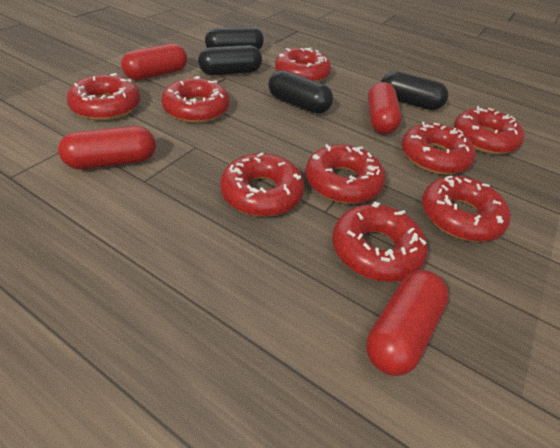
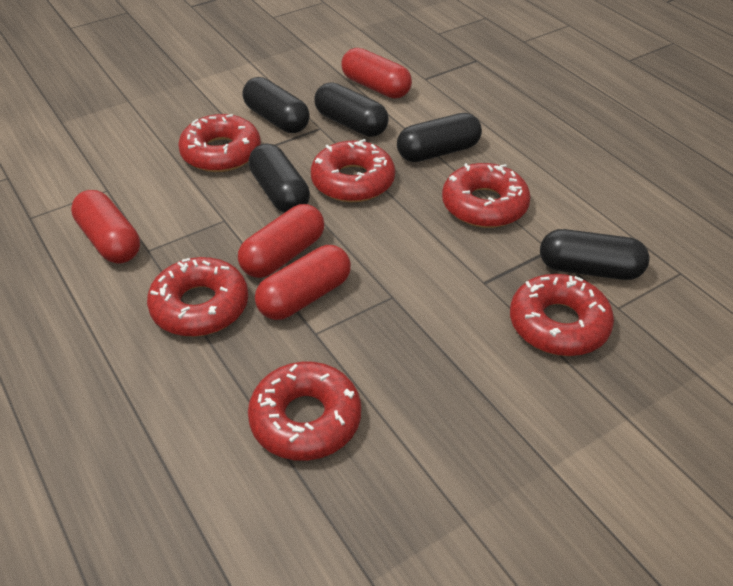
black capsule: [198,45,262,76] [205,27,264,50] [268,70,333,114] [381,71,448,110] = 4 -> [242,77,310,133] [249,143,310,213] [314,82,389,137] [397,113,482,162] [540,229,649,280] = 5
red donut: [67,73,141,120] [161,76,230,123] [220,153,305,217] [275,48,331,82] [305,144,385,204] [332,202,428,282] [402,122,476,175] [422,176,511,242] [454,106,525,154] = 9 -> [147,257,248,337] [178,114,261,172] [248,361,361,461] [311,139,395,202] [442,163,531,228] [510,274,614,356] = 6

